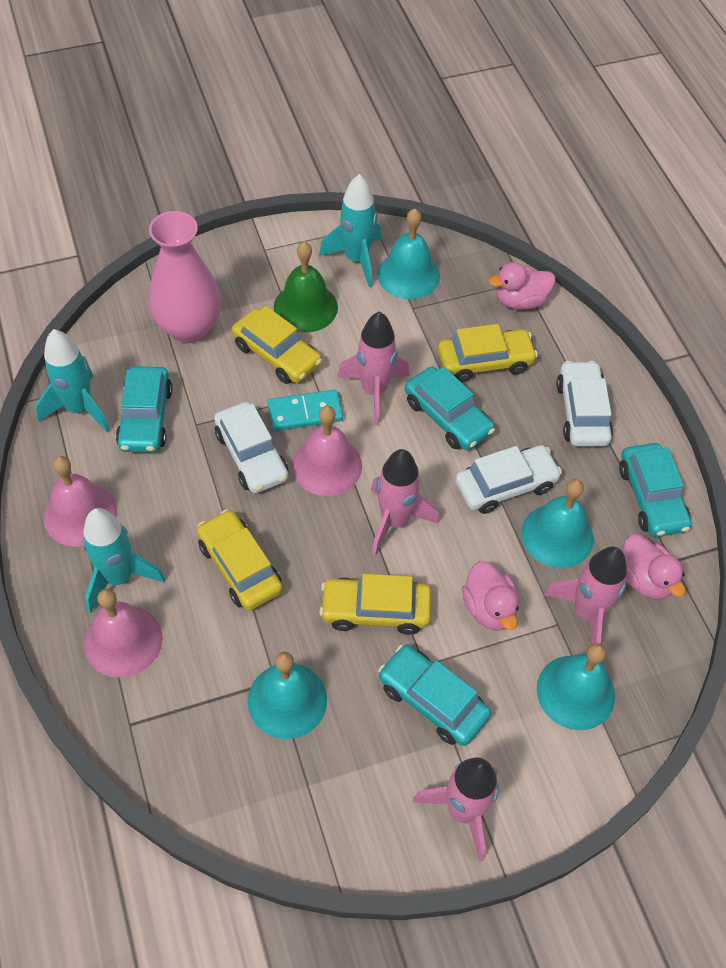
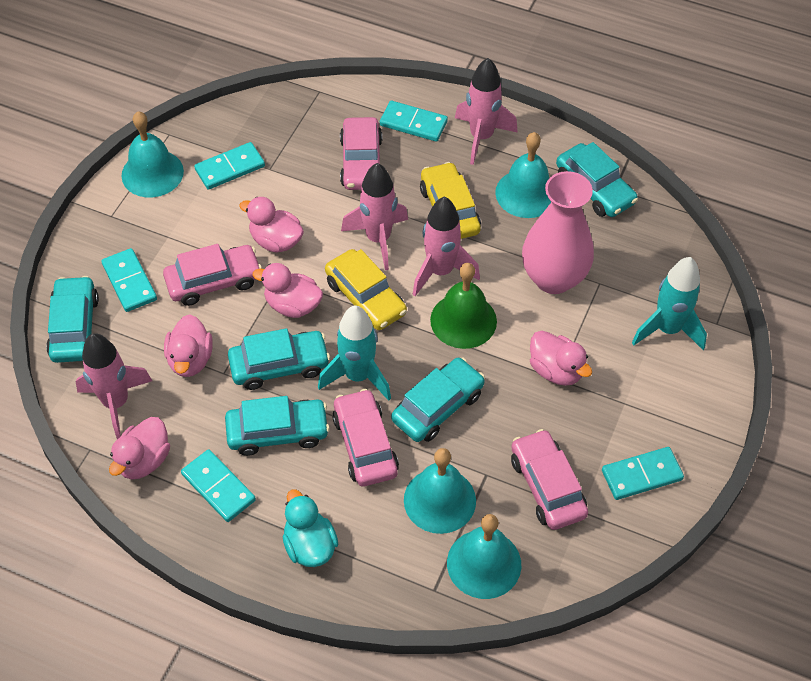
pink bell: [44,456,117,547] [84,589,163,678] [292,406,362,496] = 3 -> none = 0
pink car: none = 0 -> [163,244,262,306] [332,389,399,486] [340,117,382,190] [511,429,588,530] = 4
pink duck: [462,561,519,631] [489,262,555,310] [621,534,685,600] = 3 -> [109,417,170,479] [164,314,213,377] [239,197,304,252] [253,263,323,318] [530,331,592,386] = 5
turquoise car: [116,366,173,453] [378,645,491,746] [405,366,495,450] [619,443,691,537] = 4 -> [46,276,99,363] [225,396,330,456] [228,328,330,390] [391,357,485,442] [556,142,638,217] = 5
turquoise domino: [268,389,343,431] = 1 -> [101,248,157,312] [181,449,256,522] [194,142,265,190] [380,101,448,142] [602,447,684,500] = 5
turquoise duck: none = 0 -> [283,489,338,567] = 1
turquoise rocket: [35,329,110,433] [83,508,165,614] [319,174,381,287] = 3 -> [318,306,391,401] [632,257,707,350] = 2
white car: [214,402,288,493] [455,445,562,514] [556,361,613,446] = 3 -> none = 0
yellow car: [197,509,283,611] [232,306,322,384] [319,574,431,635] [438,324,538,382] = 4 -> [325,249,407,330] [420,162,481,239] = 2

